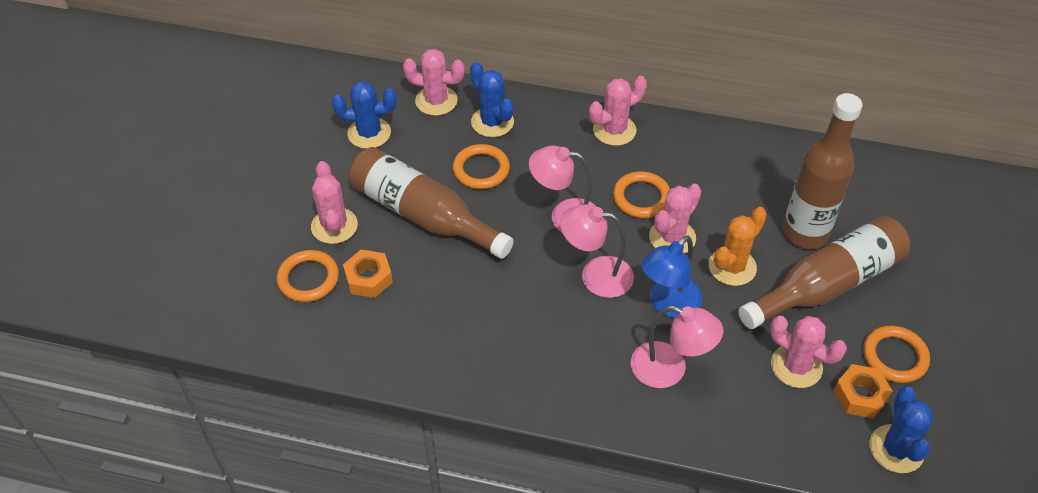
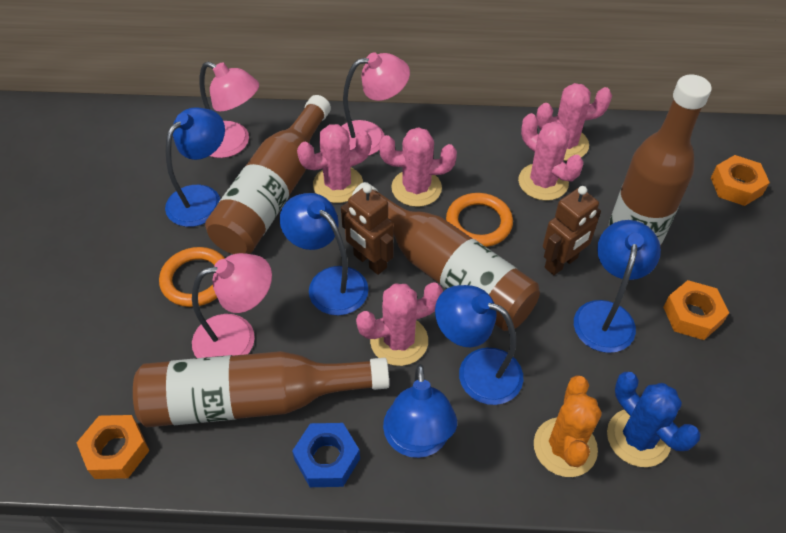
blue cactus: [332,81,397,149] [470,62,514,137] [870,387,934,473] = 3 -> [607,372,701,467] = 1
blue lamp: [641,235,702,318] = 1 -> [165,107,225,227] [280,193,369,315] [383,364,457,458] [435,285,523,405] [574,220,661,353] = 5
blue nut: none = 0 -> [292,423,360,487] = 1
brown bottle: [349,147,514,259] [738,216,910,329] [782,93,863,249] = 3 -> [133,351,389,428] [205,95,331,254] [352,182,540,331] [608,75,712,246] = 4
brown robot: none = 0 -> [341,184,394,275] [543,186,601,275] = 2
orange nut: [343,250,393,298] [833,364,893,418] = 2 -> [77,415,149,479] [663,280,729,340] [711,155,770,206] = 3
orange ring: [277,250,339,302] [453,144,510,189] [613,171,670,218] [863,326,930,383] = 4 -> [159,247,225,307] [446,193,513,247] = 2

